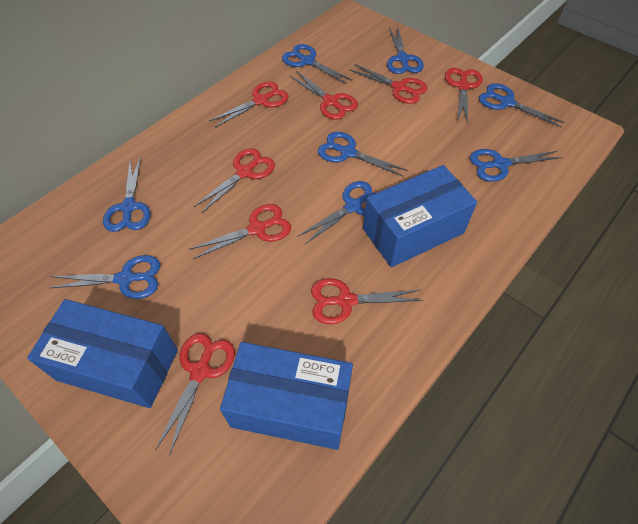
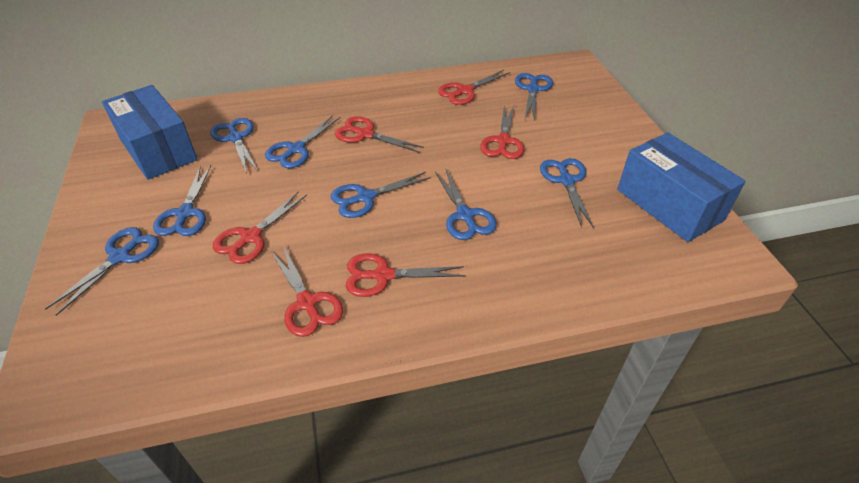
blue box: [27,299,178,408] [220,342,353,450] [363,165,477,267] = 3 -> [102,85,197,180] [617,132,746,242] = 2
red scissors: [155,333,235,456] [189,204,291,259] [193,148,275,213] [209,81,289,127] [290,71,358,120] [311,278,423,324] [350,64,428,104] [445,68,483,124] = 8 -> [213,192,307,264] [271,246,343,337] [335,116,424,153] [345,253,465,297] [438,70,510,105] [480,106,524,159] = 6

